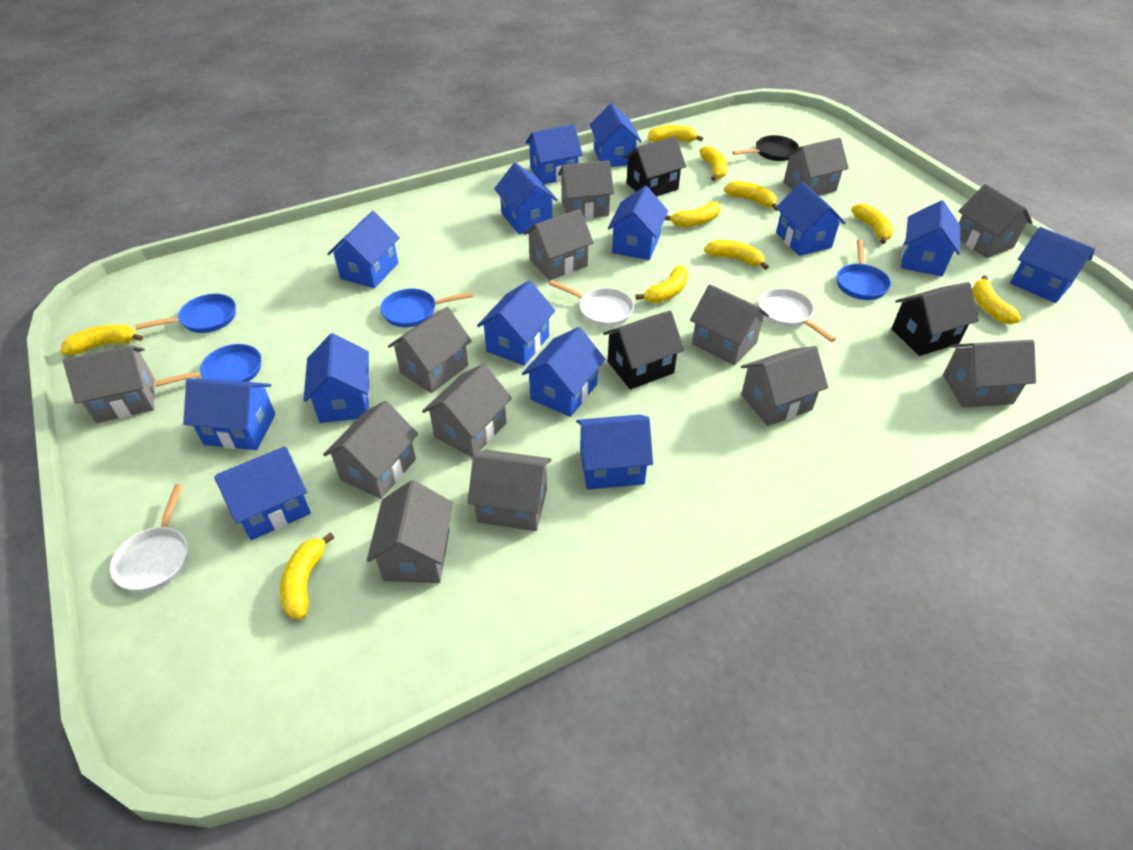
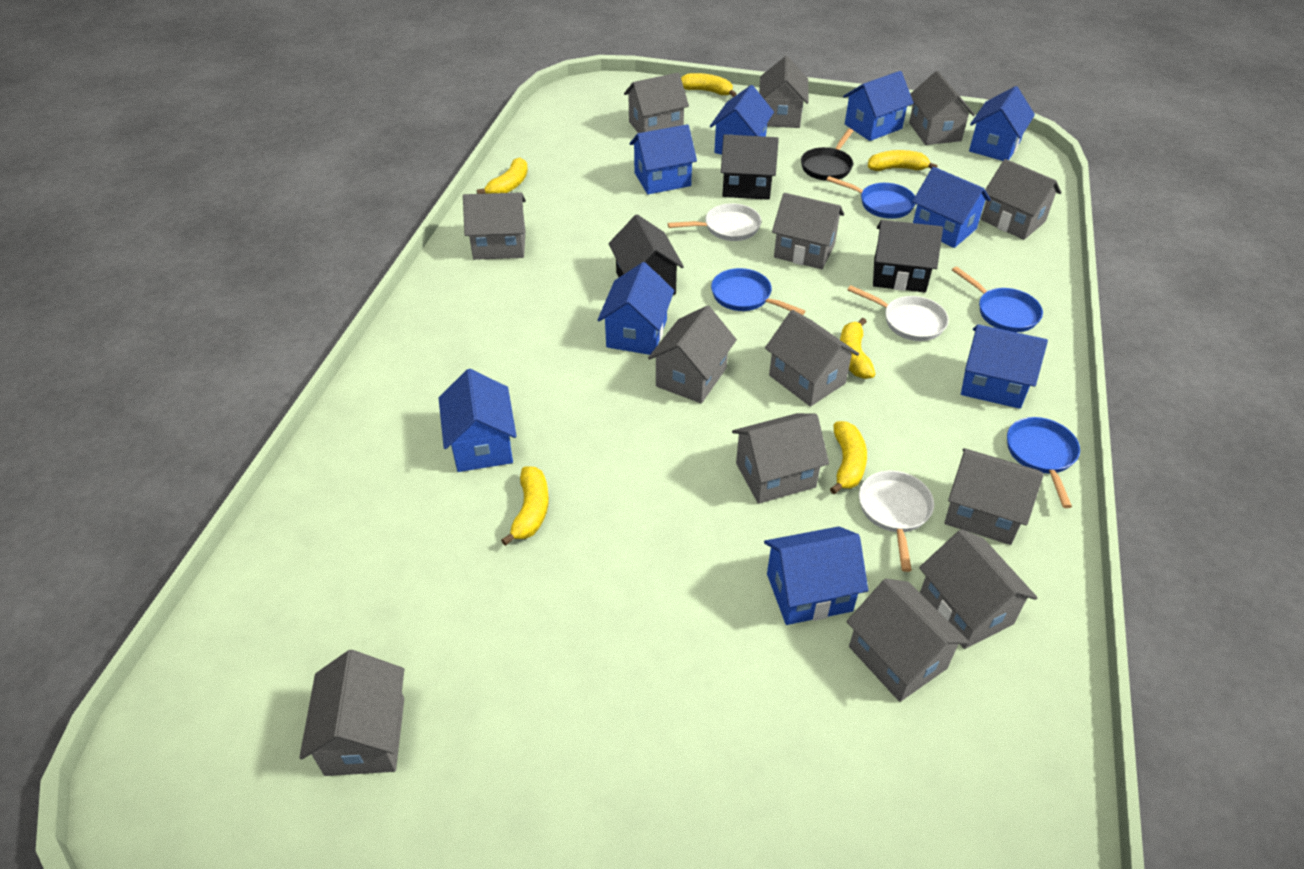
blue house: [183,379,275,450] [214,447,311,540] [303,333,370,423] [327,211,400,288] [477,281,555,366] [494,163,558,234] [522,327,605,417] [526,124,583,184] [576,414,653,490] [590,103,642,167] [608,186,668,260] [776,182,846,256] [901,200,960,276] [1010,227,1095,303] = 14 -> [438,369,517,472] [597,262,674,355] [630,124,697,194] [710,85,774,155] [764,526,868,625] [843,71,914,141] [912,167,991,248] [961,324,1048,409] [969,86,1035,161] = 9
yellow banana: [61,325,143,355] [280,532,335,619] [636,266,688,303] [648,125,703,142] [665,201,721,227] [699,146,727,181] [704,240,769,270] [724,181,778,211] [851,203,894,244] [972,275,1021,324] = 10 -> [477,158,528,194] [501,466,549,546] [681,73,736,97] [830,421,867,494] [840,318,875,379] [868,150,937,171] = 6

